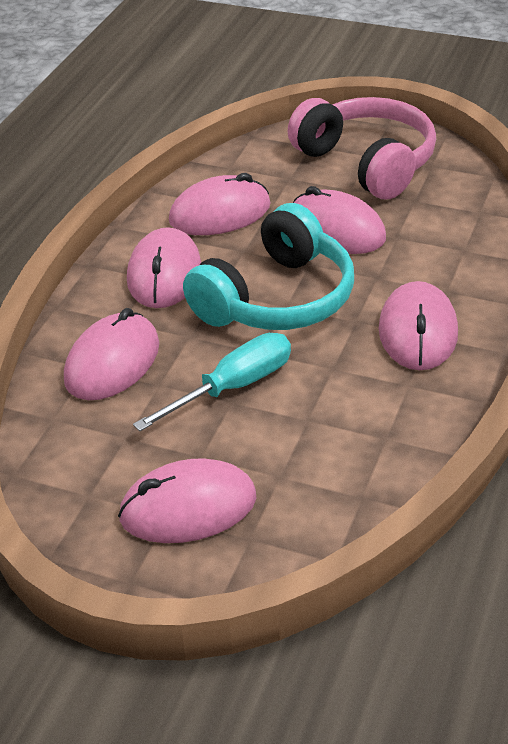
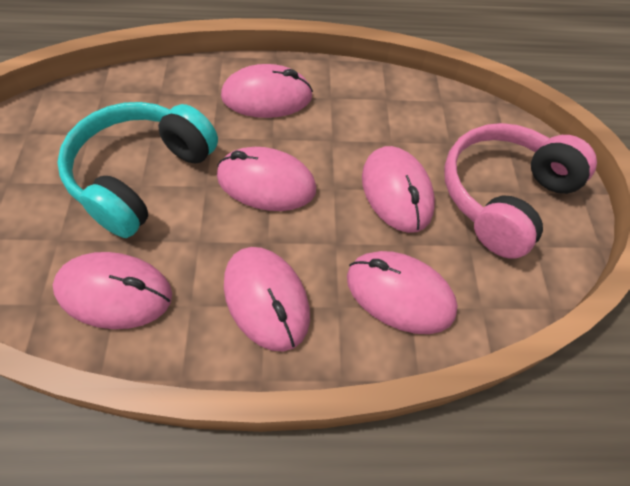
turquoise screwdriver: [133,333,291,431] = 1 -> none = 0

